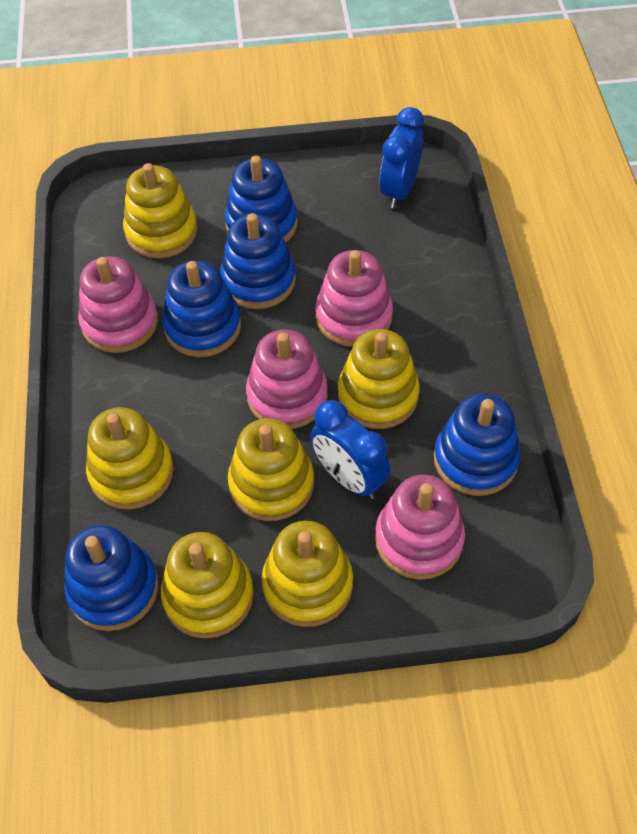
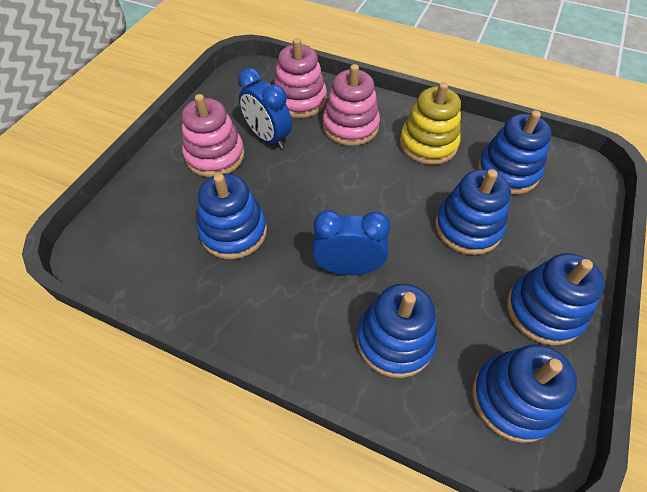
blue stacking toy: [64,525,158,631] [162,260,241,357] [220,213,296,309] [225,156,298,243] [434,393,521,496] = 5 -> [197,173,267,259] [357,284,437,378] [435,169,511,255] [472,344,577,443] [478,110,552,194] [507,253,605,345] = 6
pink stacking toy: [78,256,158,353] [246,329,328,429] [315,250,393,347] [375,475,465,580] = 4 -> [182,94,245,177] [274,38,327,118] [323,64,380,146] = 3
yellow stacking toy: [86,407,174,509] [123,163,197,258] [161,532,254,638] [228,418,314,521] [262,521,353,627] [338,329,420,429] = 6 -> [400,82,461,165] = 1

